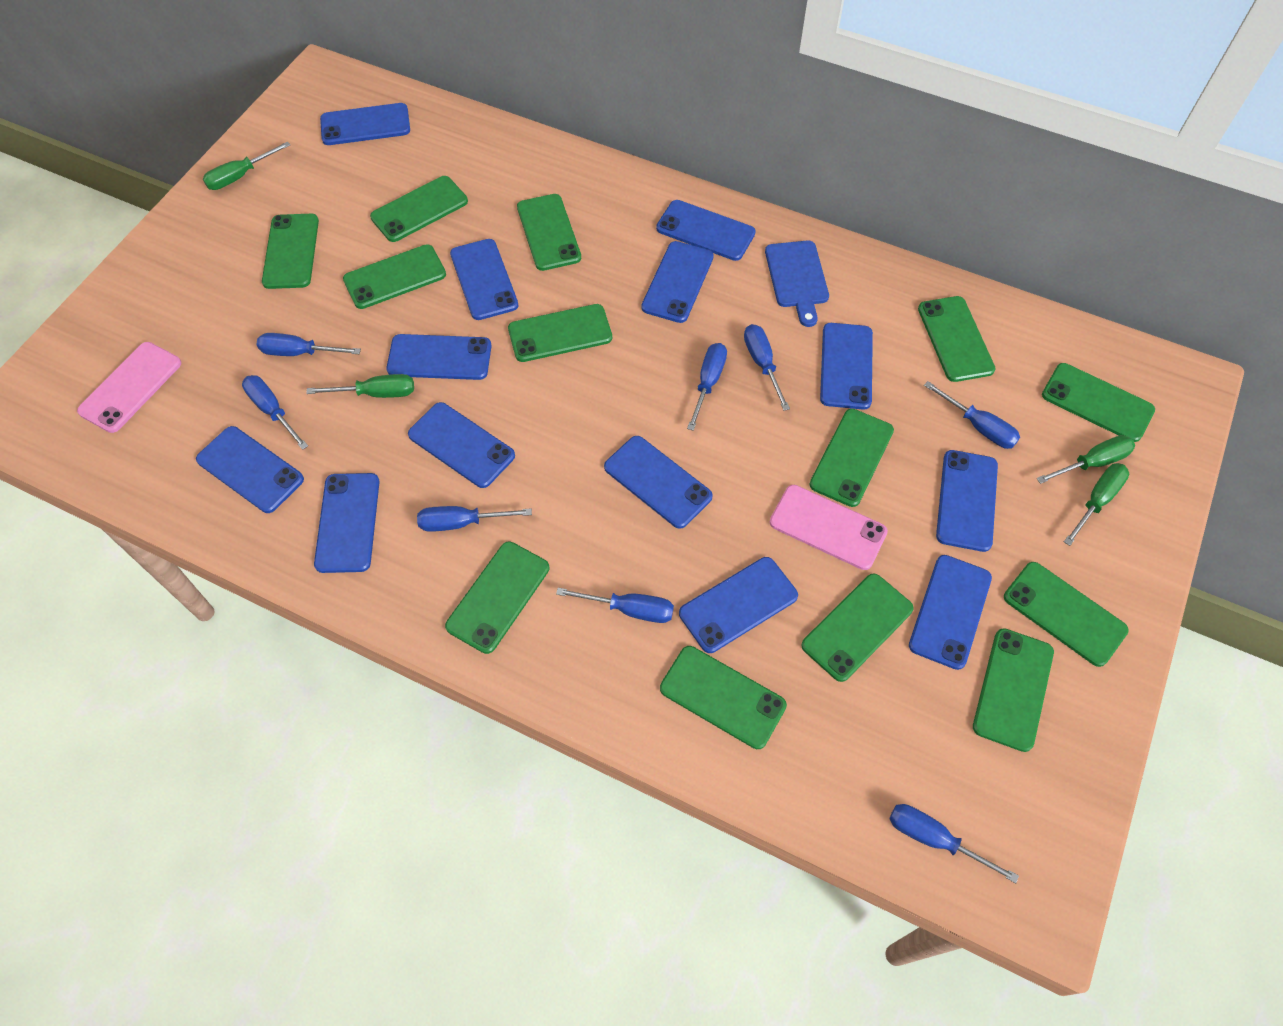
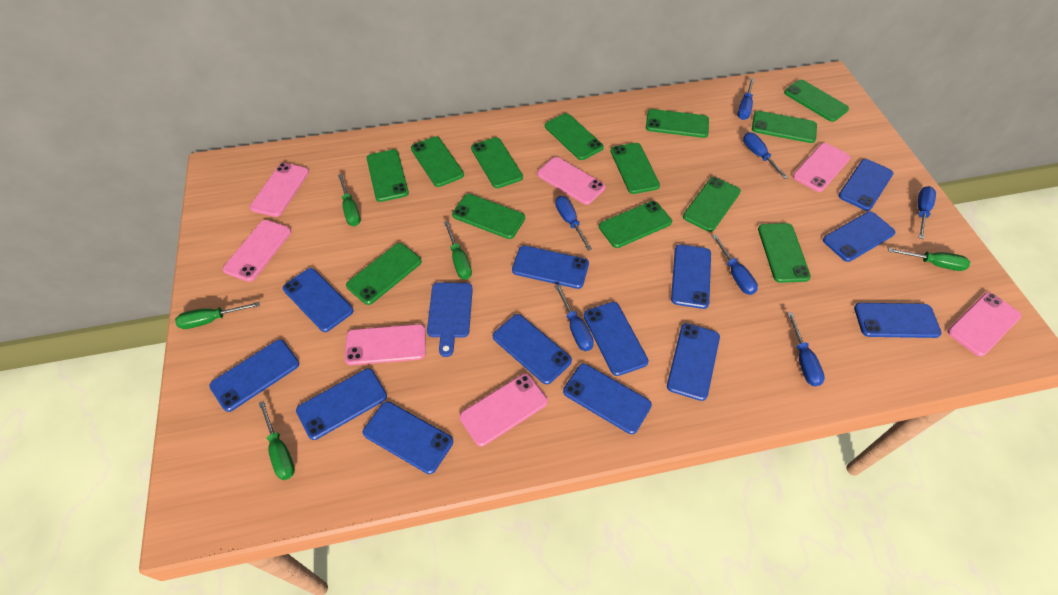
blue screwdriver: [242,375,308,450] [257,333,361,356] [417,506,532,532] [556,588,674,623] [687,343,727,431] [744,324,790,411] [889,804,1019,883] [924,381,1020,449] = 8 -> [555,196,592,251] [555,285,594,351] [712,235,758,295] [737,78,754,120] [743,132,788,179] [787,312,825,387] [917,186,936,239] = 7
green screwdriver: [203,141,290,190] [306,374,414,398] [1036,435,1135,484] [1064,463,1129,546] = 4 -> [175,302,260,329] [259,401,295,480] [338,174,361,226] [444,221,472,280] [888,248,970,271] = 5
pink phone: [77,342,181,433] [770,485,888,570] = 2 -> [223,220,291,282] [250,163,309,217] [345,324,426,365] [459,374,548,447] [537,157,605,205] [793,143,850,192] [948,292,1021,357] = 7

